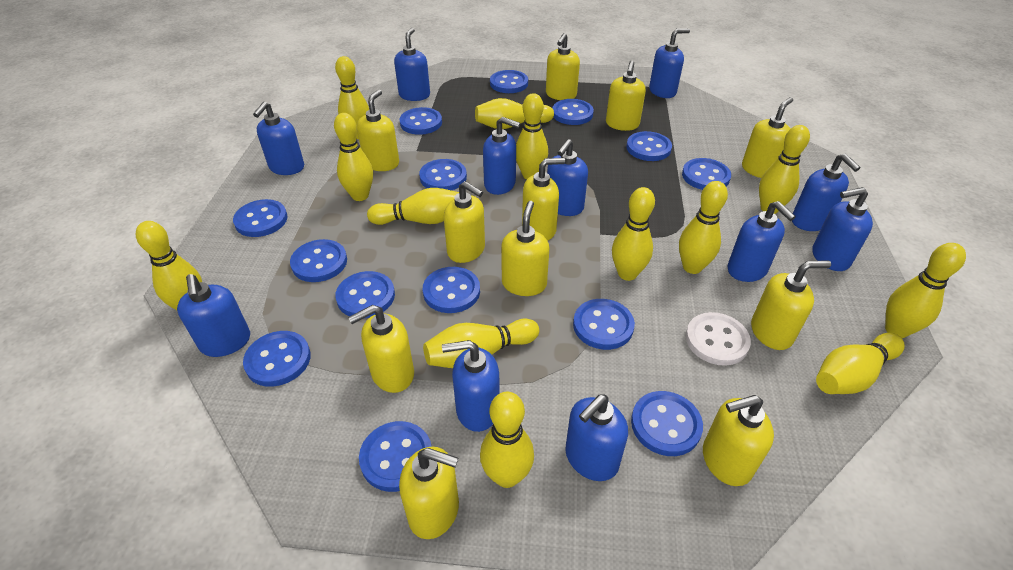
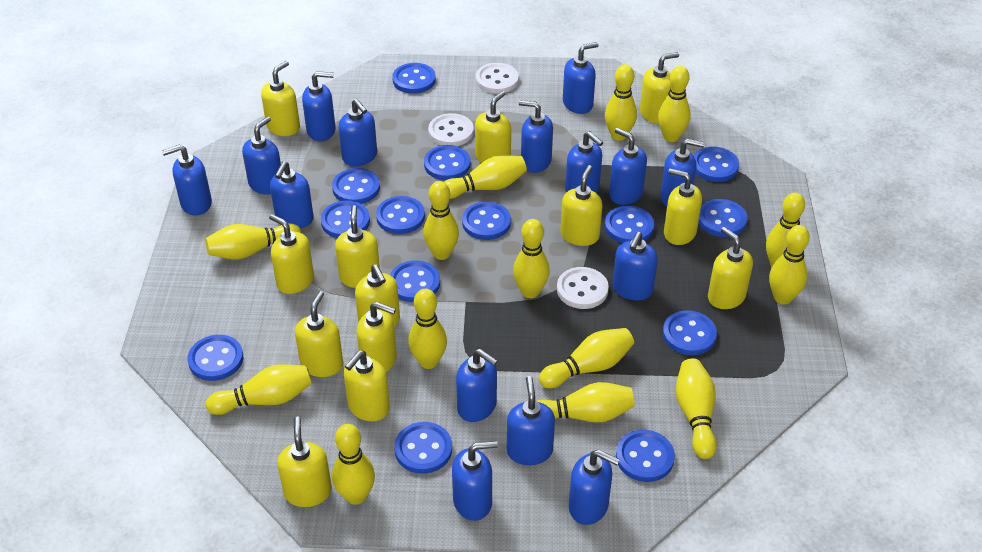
blue soap dispenser: [177,274,250,357] [253,101,304,175] [394,28,430,101] [442,340,500,432] [483,117,520,195] [547,139,588,216] [565,395,628,481] [649,28,690,98] [727,201,796,282] [792,154,860,231] [813,187,873,271] = 11 -> [162,144,212,215] [242,116,281,195] [270,161,314,228] [302,71,336,141] [338,99,377,166] [452,441,498,521] [456,349,498,422] [507,376,555,465] [519,100,553,173] [563,42,598,114] [565,131,603,193] [569,449,620,525] [609,128,647,205] [613,232,658,301] [661,139,705,207] = 15
white button: [686,312,751,366] = 1 -> [428,113,474,146] [476,63,519,94] [557,267,609,309] = 3
yellow bowling pin: [136,221,202,310] [334,113,373,201] [335,56,369,139] [367,188,459,225] [423,318,539,368] [475,98,554,129] [480,392,534,488] [516,93,548,179] [612,187,655,281] [679,181,728,274] [759,125,810,214] [816,333,905,394] [885,243,966,338] = 13 -> [205,223,301,259] [206,364,312,415] [332,424,375,505] [408,289,447,369] [423,181,459,260] [444,155,527,199] [513,219,550,298] [537,382,635,423] [539,328,634,388] [605,64,637,141] [658,66,691,142] [675,359,717,459] [766,193,805,267] [769,225,810,305] = 14
yellow soap dispenser: [348,305,414,393] [357,89,399,171] [399,447,459,539] [444,181,485,263] [501,201,549,296] [522,158,565,240] [546,33,580,100] [606,61,646,131] [703,395,774,486] [742,97,793,178] [751,260,831,350] = 11 -> [261,61,300,136] [269,214,314,294] [277,416,332,507] [295,291,343,377] [335,205,380,288] [344,350,390,421] [355,265,400,327] [357,302,397,372] [475,91,511,163] [560,165,603,246] [640,52,679,124] [664,168,702,245] [708,227,753,309] = 13

